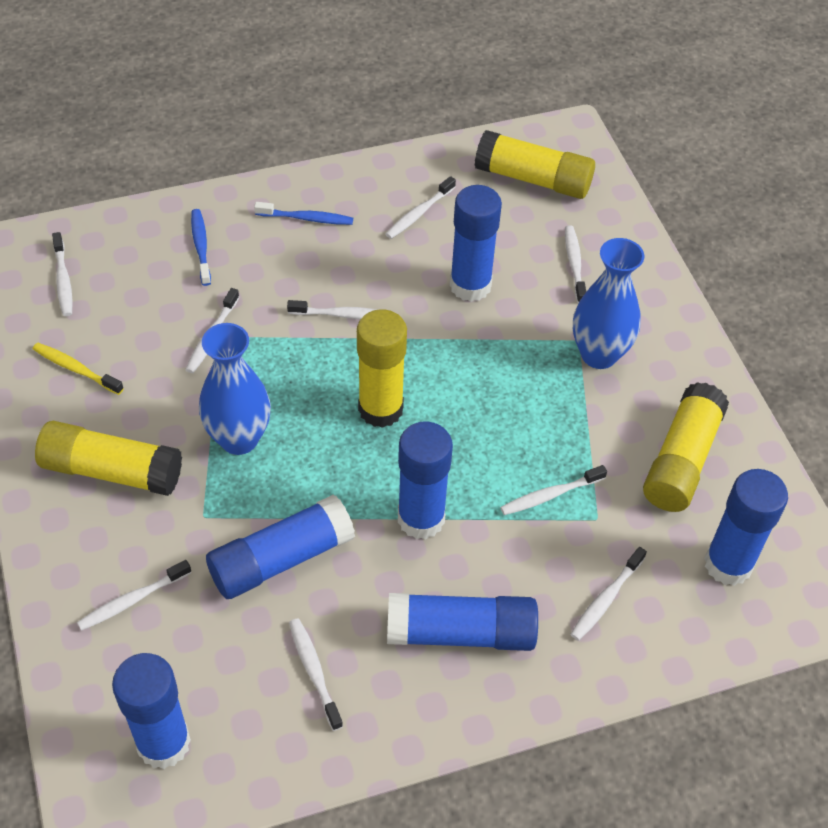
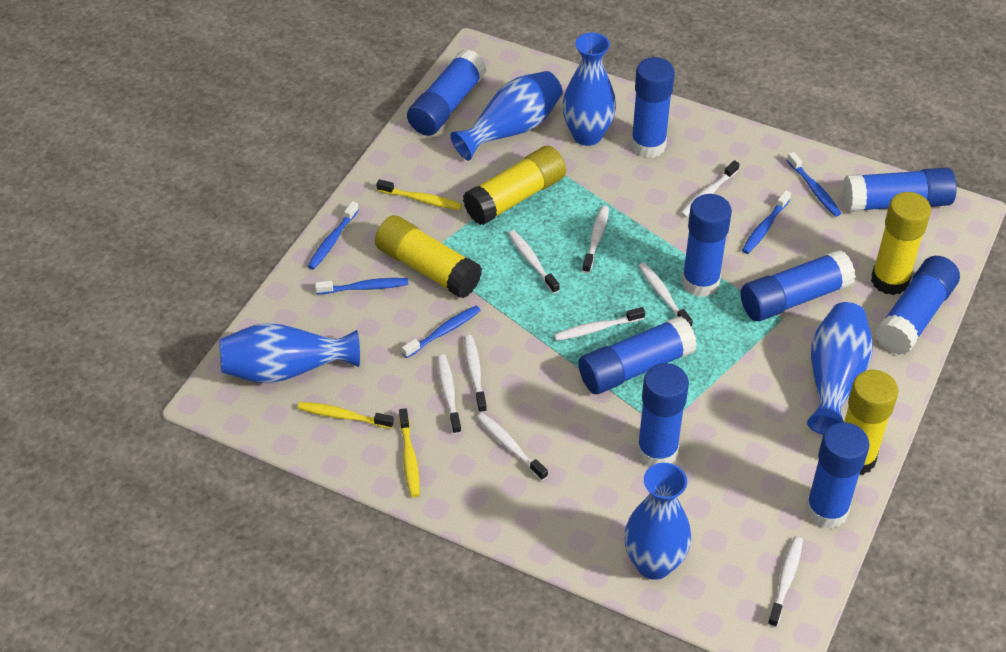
blue glue stick: [112,653,191,769] [206,495,355,599] [387,593,538,651] [398,421,453,539] [450,185,502,302] [704,469,788,586] = 6 -> [407,49,487,136] [578,316,697,394] [631,57,675,158] [637,363,689,466] [682,194,732,297] [741,250,856,321] [806,423,869,529] [842,168,957,212] [875,256,960,355] = 9
blue toothbrush: [191,209,211,286] [254,202,353,225] = 2 -> [308,201,359,269] [315,278,409,294] [402,306,481,358] [742,190,791,254] [787,152,841,217] = 5
blue vase: [199,323,271,455] [573,238,644,369] = 2 -> [220,323,360,383] [450,71,563,161] [562,33,616,146] [624,463,691,580] [807,302,873,435] = 5
yellow toothbrush: [33,343,124,395] = 1 -> [297,402,394,429] [376,179,462,210] [399,408,420,497] = 3

